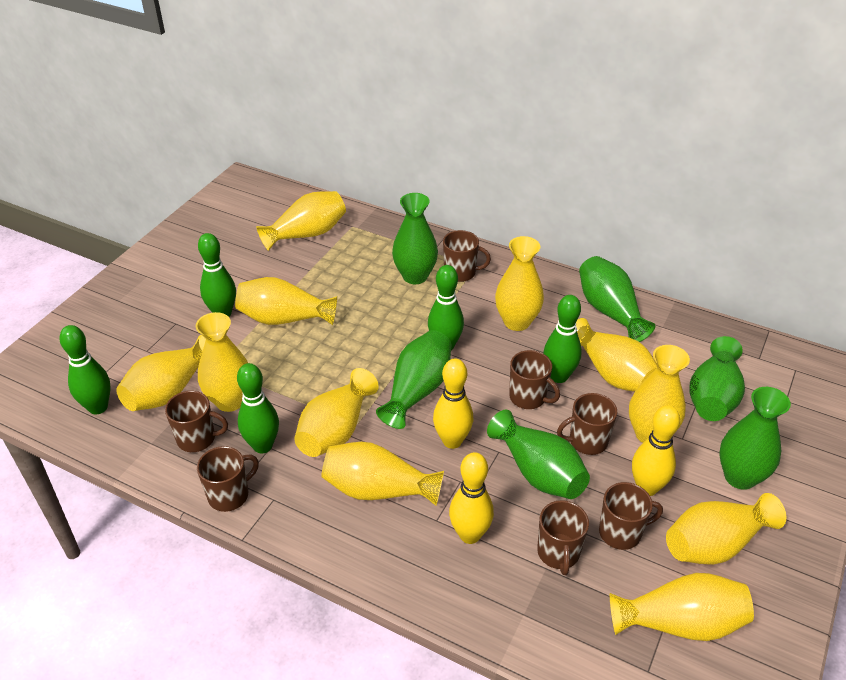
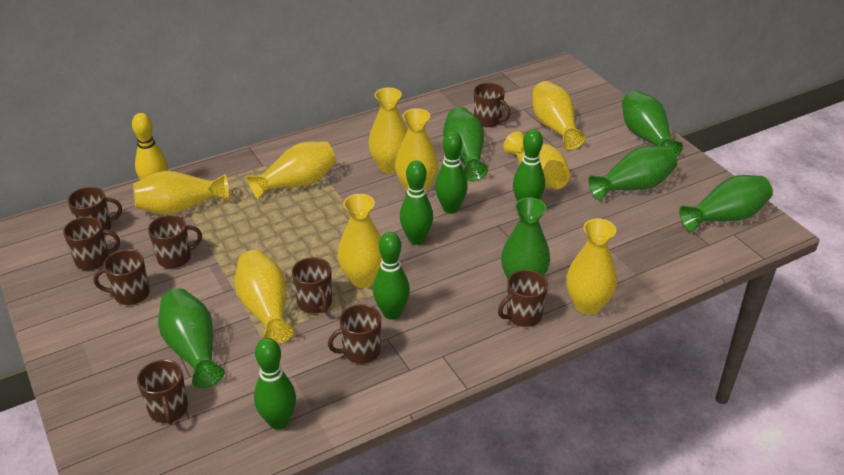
brown mug: [165,391,228,452] [197,446,259,512] [443,230,491,282] [509,350,560,409] [537,500,589,575] [557,393,617,455] [599,482,663,550] = 7 -> [63,217,120,270] [67,187,122,235] [94,249,150,305] [137,360,188,425] [148,215,202,268] [292,257,332,314] [328,304,381,364] [474,83,510,127] [498,270,548,327] = 9
yellow bowling pin: [433,359,473,449] [449,452,494,544] [632,405,680,496] = 3 -> [132,113,168,180] = 1
yellow vase: [116,335,206,411] [196,312,248,412] [235,277,337,325] [256,191,346,251] [294,368,379,457] [321,442,444,506] [495,236,544,331] [576,318,657,392] [610,573,754,641] [629,345,690,443] [666,493,786,565] = 11 -> [133,171,229,215] [235,250,294,345] [247,141,336,200] [338,194,382,288] [368,87,407,173] [395,108,438,193] [504,132,570,189] [533,81,586,150] [566,218,617,315] = 9

